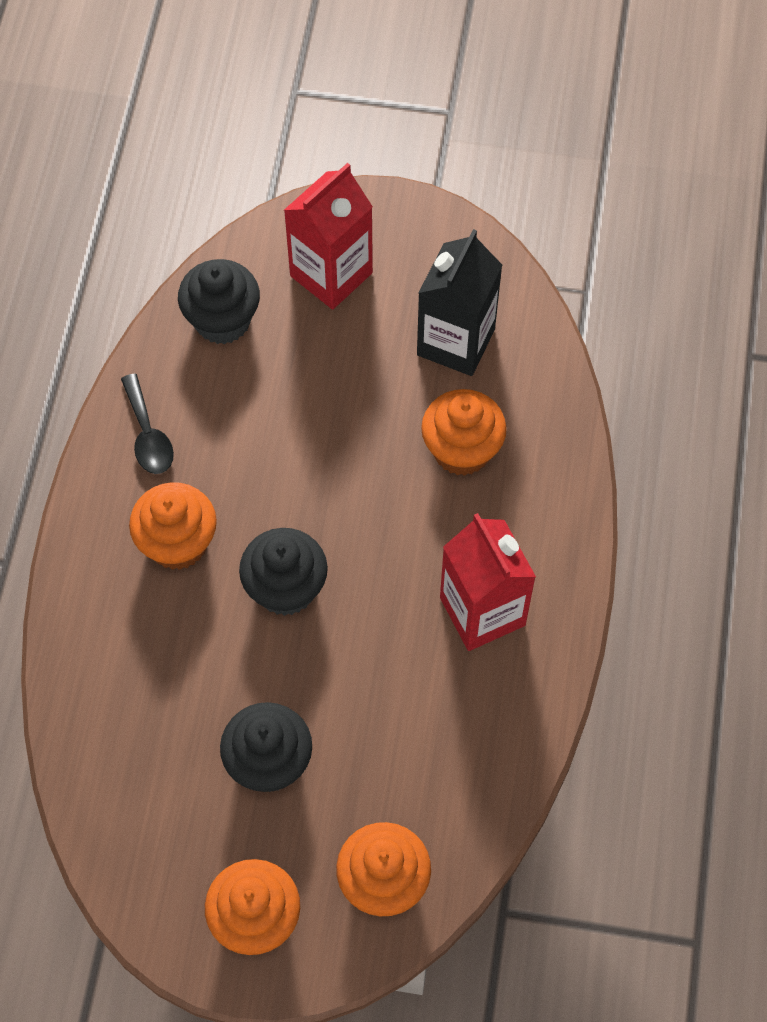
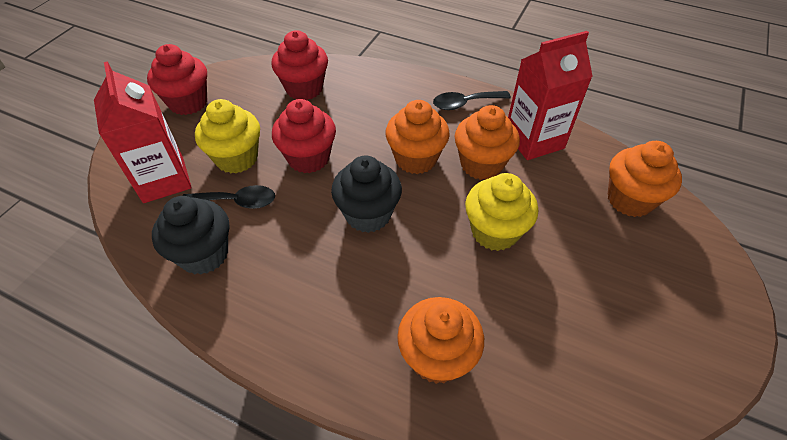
black carton: [417,229,502,376] = 1 -> none = 0
black cupcake: [178,259,260,344] [220,702,312,792] [239,528,328,616] = 3 -> [152,196,229,275] [331,156,402,233] = 2
black spoon: [121,374,174,474] = 1 -> [183,185,275,209] [433,91,511,110] = 2
red cupcake: none = 0 -> [147,44,207,115] [272,30,328,100] [272,99,336,173] = 3
yellow cupcake: none = 0 -> [195,99,260,174] [465,173,538,251] = 2

